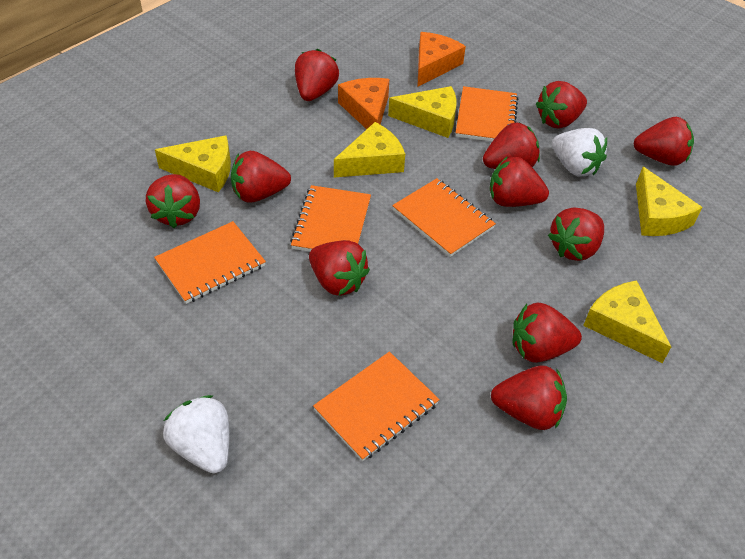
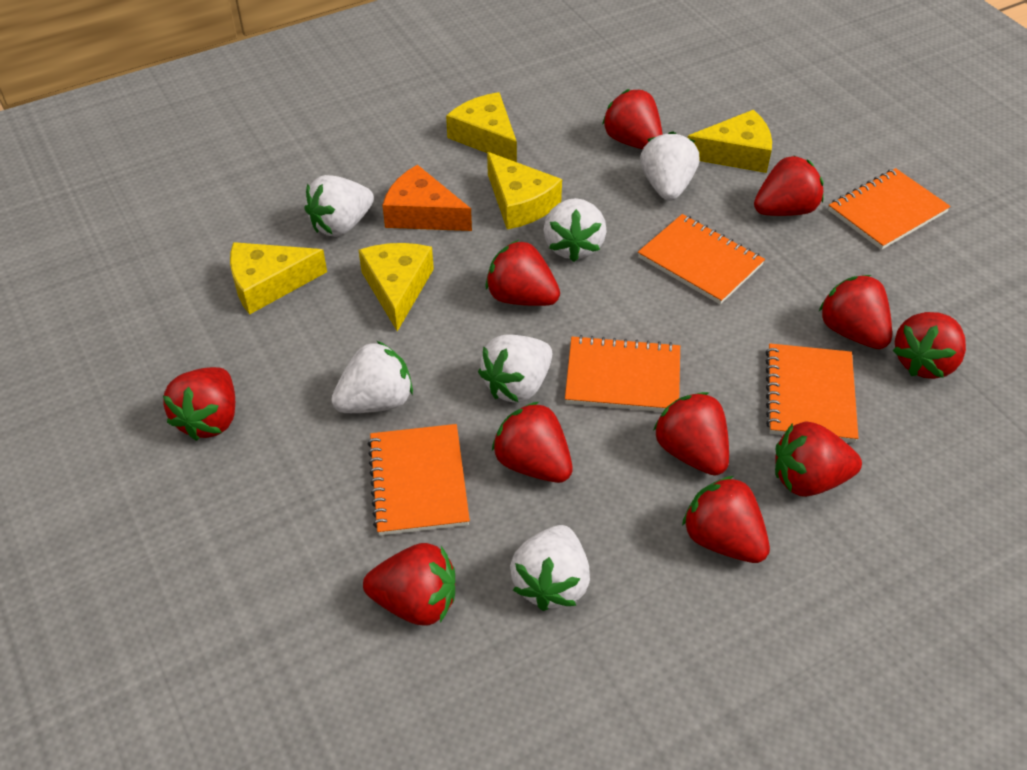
orange cheese: [338,78,389,129] [417,32,466,87] = 2 -> [382,165,472,231] = 1
white strawberry: [163,395,229,474] [552,128,607,176] = 2 -> [304,175,374,237] [331,341,413,413] [478,334,552,403] [510,525,590,611] [544,198,606,262] [640,131,699,201] = 6

